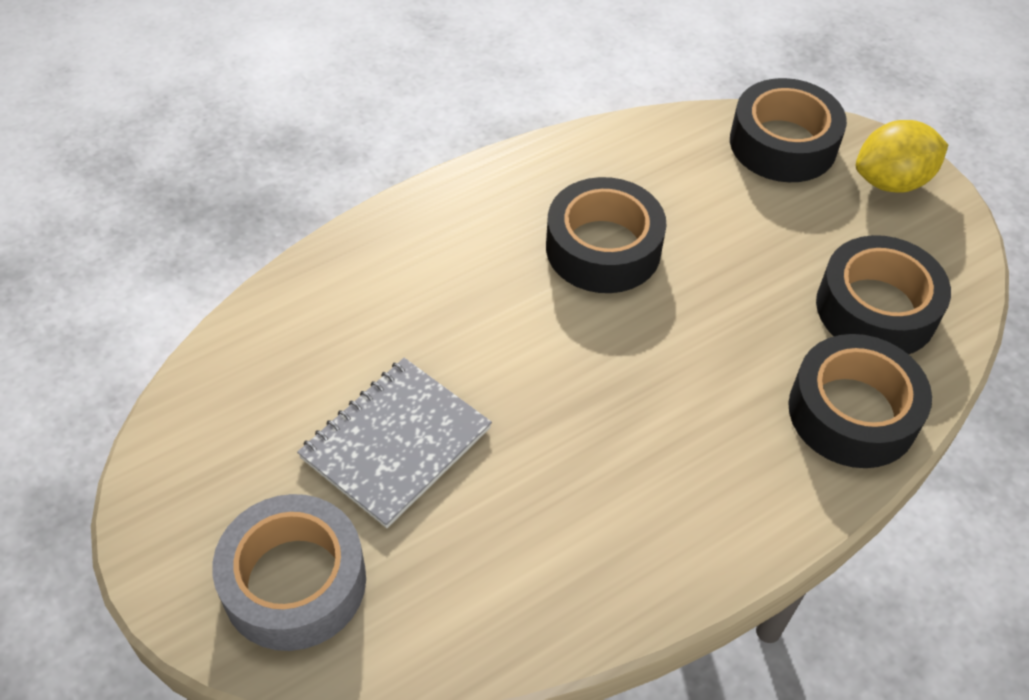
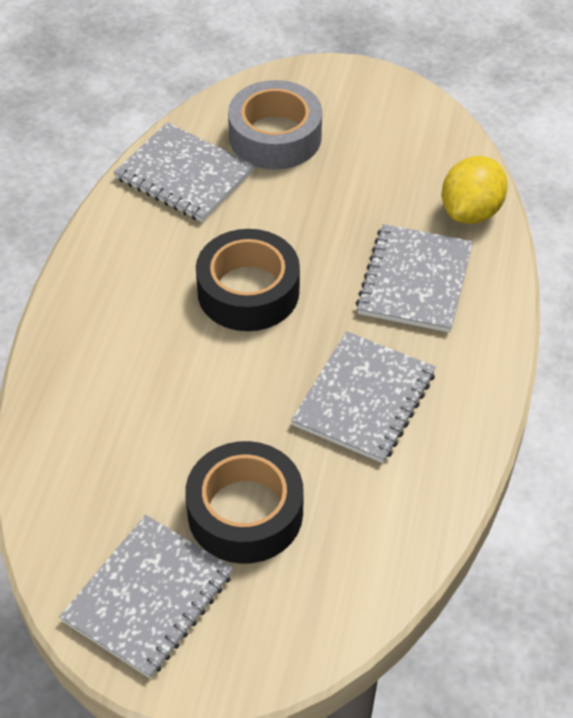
black tape: [546,177,667,293] [730,78,847,182] [788,334,932,468] [816,235,951,354] = 4 -> [185,441,304,564] [196,229,300,331] = 2
grey notebook: [297,358,492,528] = 1 -> [59,515,234,678] [114,122,255,222] [291,331,436,463] [356,224,473,333] = 4

